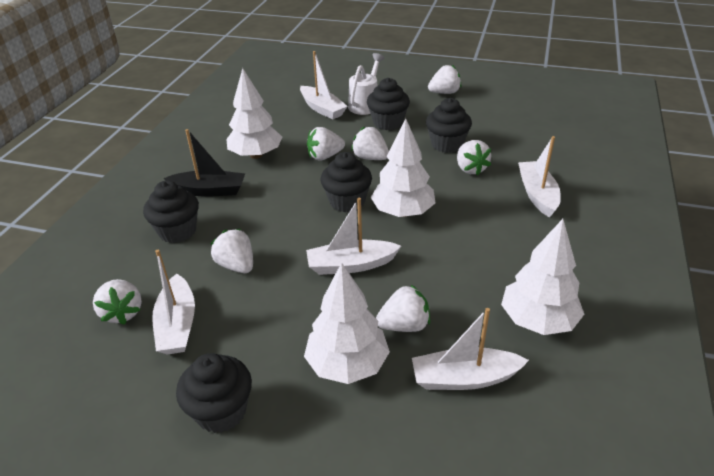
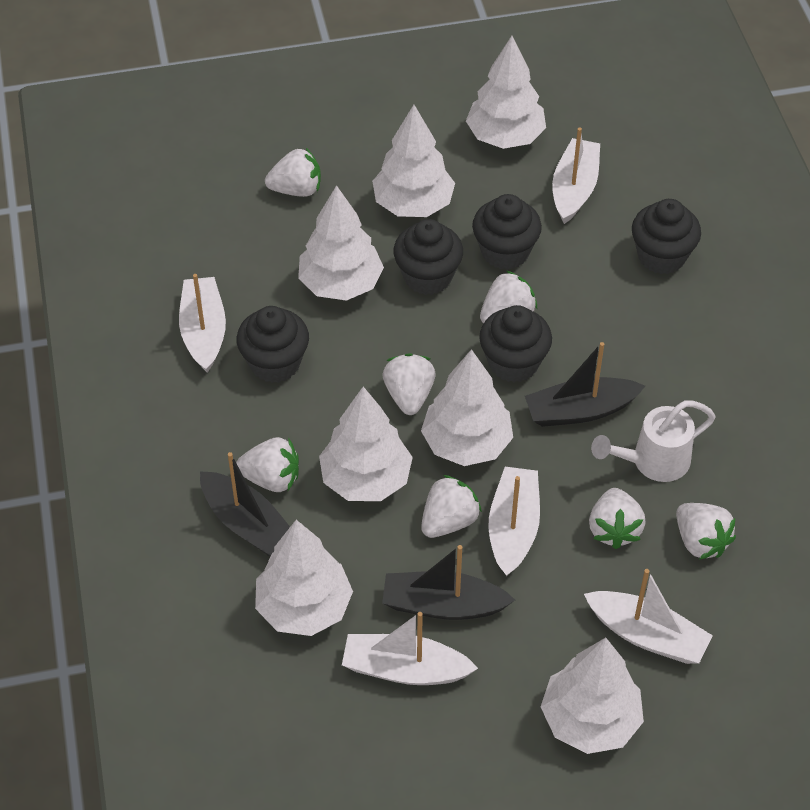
black boat: [164,129,245,197] = 1 -> [200,452,290,557] [382,545,515,620] [525,342,645,427] = 3
white tree: [226,68,282,159] [304,262,390,384] [371,118,435,217] [501,219,584,335] = 4 -> [255,520,353,636] [298,185,384,301] [319,387,413,501] [372,105,455,217] [421,349,513,466] [466,36,546,149] [541,638,644,754] = 7

